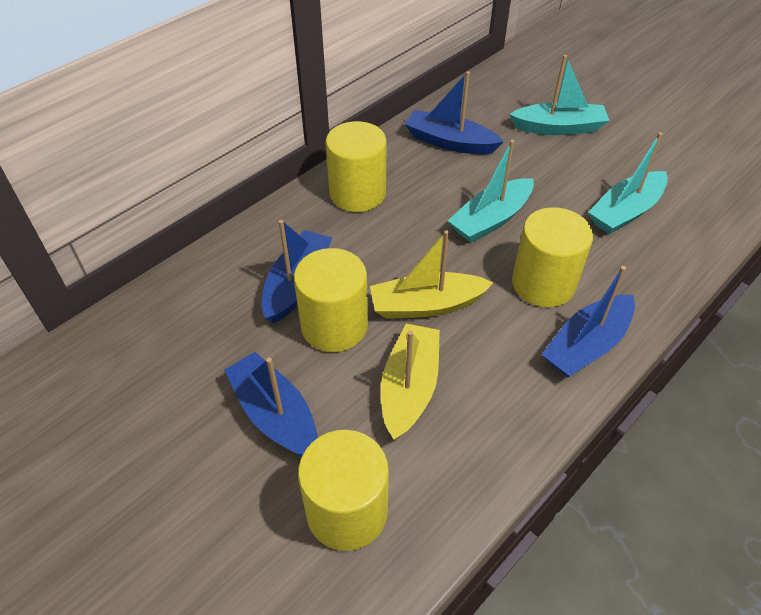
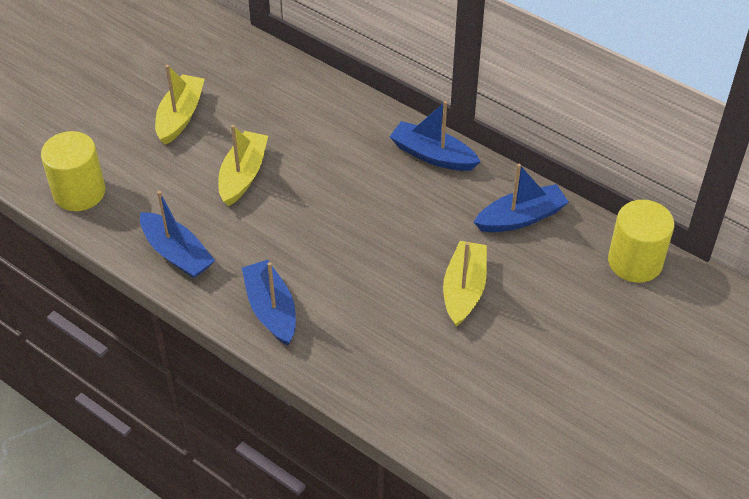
turquoise boat: [448,140,534,242] [509,55,610,135] [588,132,668,234] = 3 -> none = 0
yellow boat: [370,230,494,319] [381,324,440,440] = 2 -> [155,65,205,145] [218,125,268,206] [443,241,487,327] = 3
yellow cylinder: [294,248,368,352] [298,430,389,551] [326,121,386,212] [512,207,593,307] = 4 -> [41,131,106,211] [608,200,674,283] = 2

